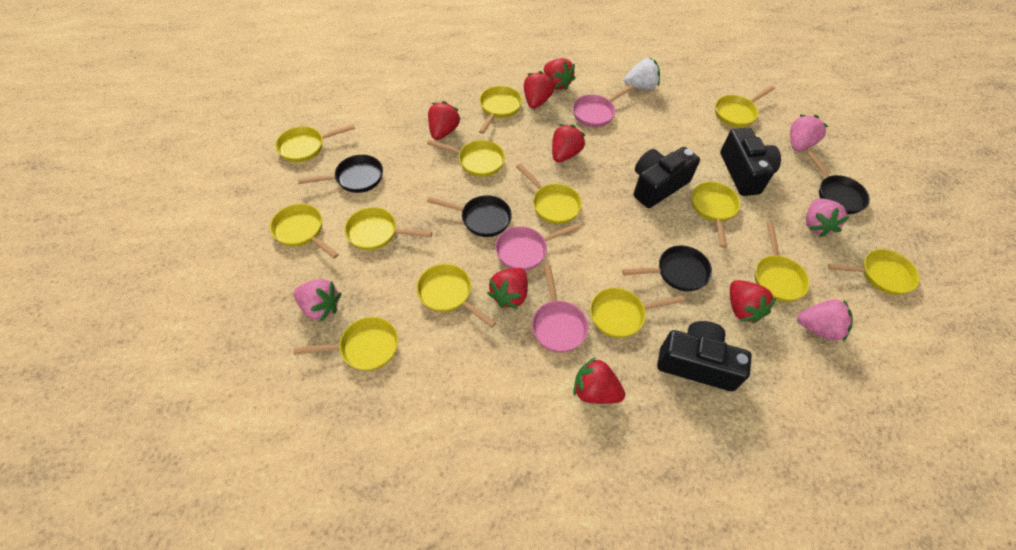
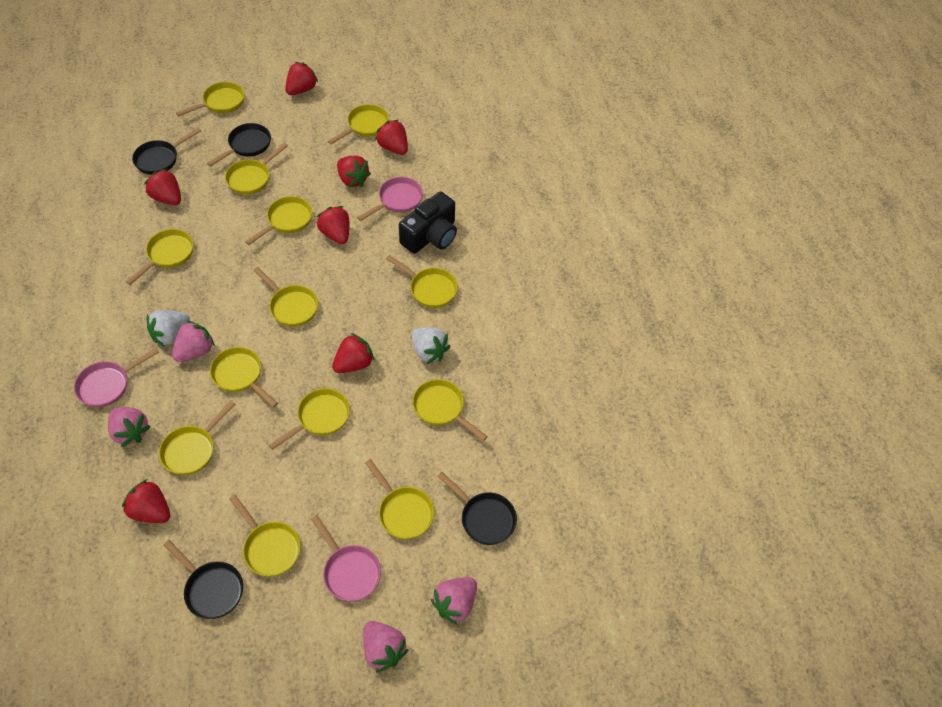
black camera: [634,147,700,208] [657,321,752,391] [720,128,781,196] = 3 -> [399,191,457,254] = 1
white strawberry: [624,58,660,90] = 1 -> [147,310,190,346] [412,327,450,364] = 2

